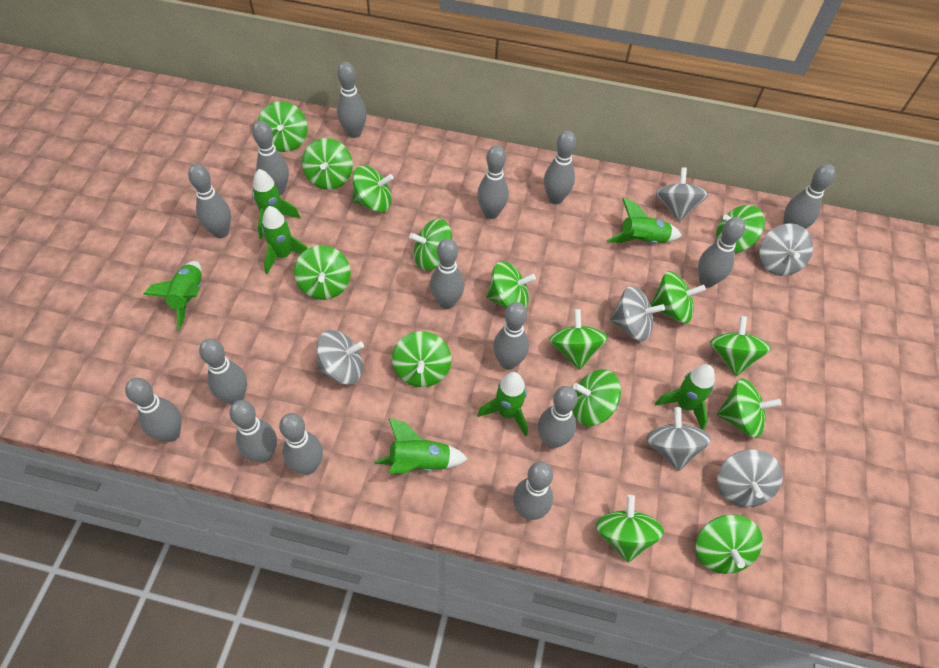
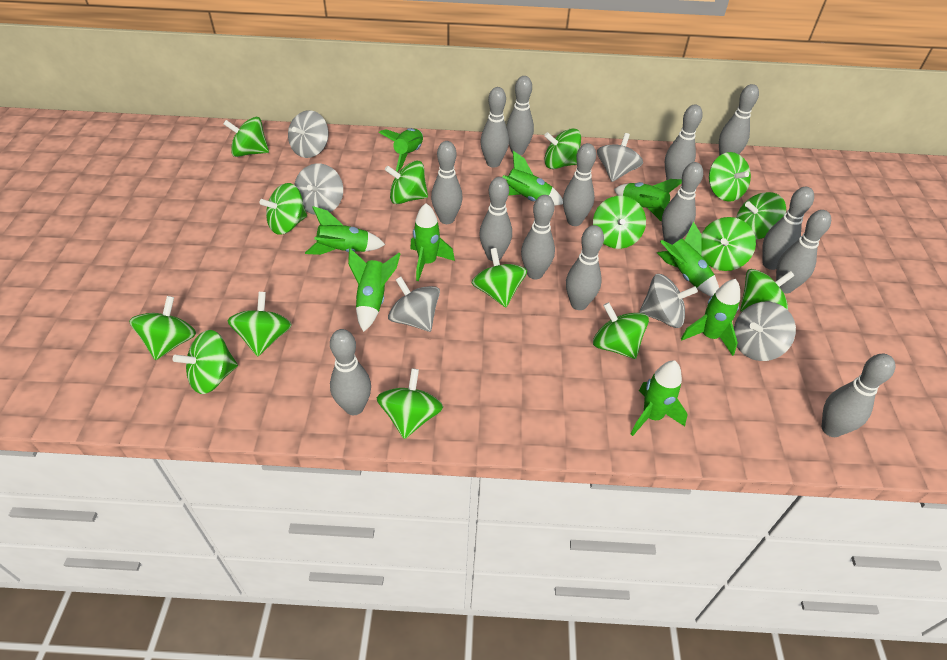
green rocket: [143,261,202,330] [252,169,300,239] [262,206,308,274] [375,418,468,473] [478,372,528,437] [607,198,682,244] [655,364,715,430] = 7 -> [305,206,385,255] [348,248,400,332] [379,128,423,172] [410,203,455,281] [503,151,563,206] [614,179,682,221] [631,361,688,436] [657,222,719,297] [681,279,740,356] = 9
grey bowling pin: [125,378,182,442] [188,164,231,238] [199,339,247,405] [229,400,277,463] [252,121,289,195] [279,413,323,475] [337,62,367,138] [430,238,464,309] [477,145,509,219] [493,302,529,370] [513,462,553,520] [538,386,578,449] [544,131,576,204] [698,217,745,288] [783,164,836,229] = 15 -> [330,329,371,415] [431,141,463,224] [479,177,512,261] [480,87,509,168] [506,76,534,155] [521,195,555,279] [563,143,596,226] [566,225,604,310] [662,162,703,245] [665,104,703,180] [719,84,759,156] [762,187,814,270] [776,210,831,293] [822,354,895,437] = 14

